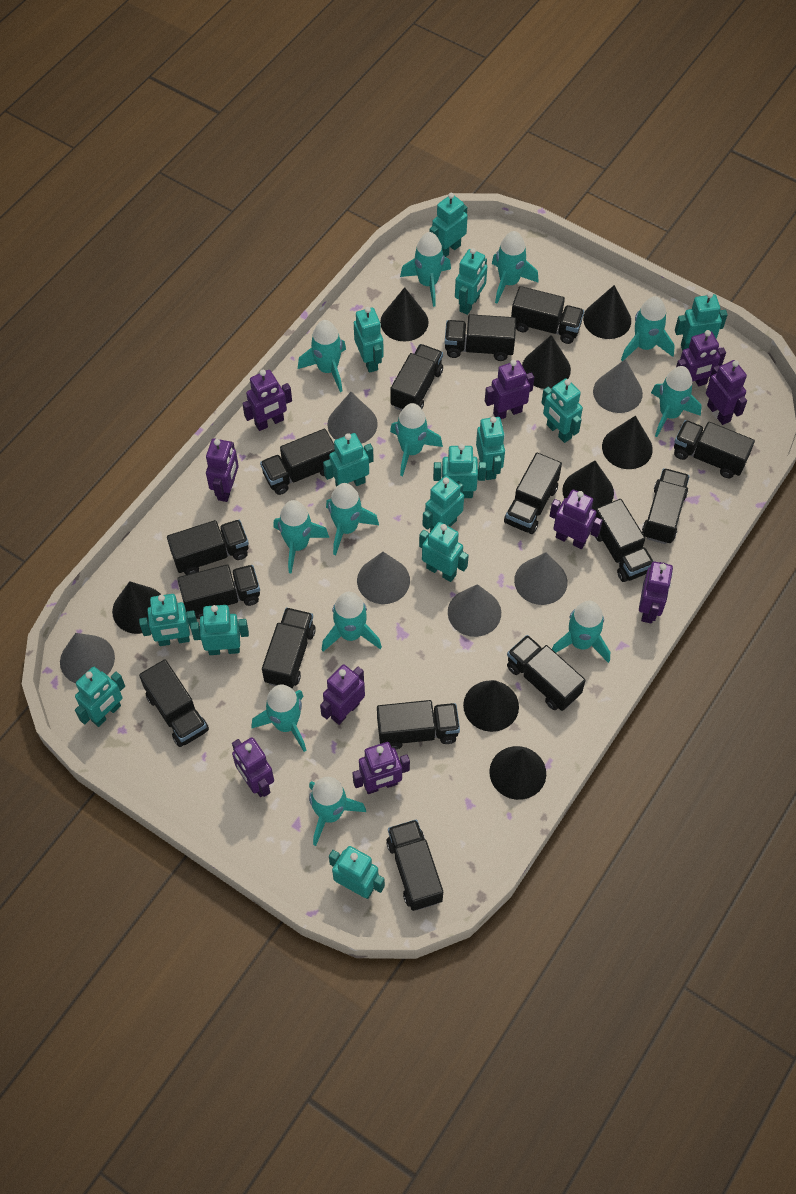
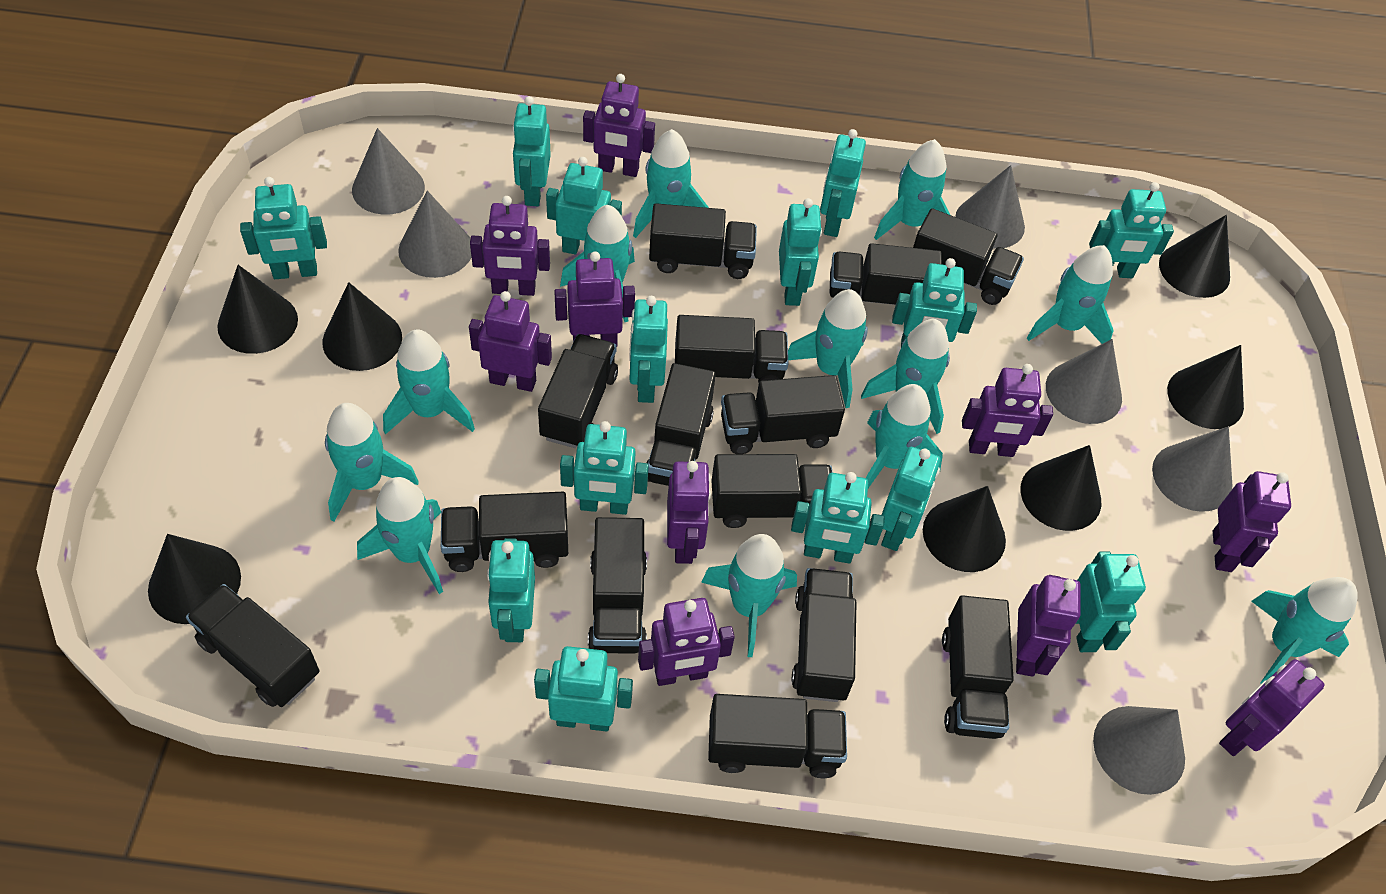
black cone: [112,581,161,634] [380,287,428,341] [463,680,519,732] [489,746,546,800] [522,335,571,389] [562,460,614,511] [583,285,631,339] [602,416,653,469] = 8 -> [148,534,241,624] [217,265,298,354] [322,282,402,371] [923,486,1006,572] [1021,445,1101,531] [1159,215,1230,298] [1167,345,1244,429] = 7
black truck: [139,660,209,747] [167,520,249,575] [177,565,260,619] [260,429,335,495] [262,608,316,688] [377,700,460,749] [387,820,443,911] [390,344,443,411] [445,314,516,361] [504,453,562,534] [507,635,586,711] [511,286,584,344] [595,499,654,582] [642,468,690,544] [674,420,755,478] = 15 -> [186,584,319,707] [441,492,568,572] [538,334,618,448] [588,517,647,654] [647,363,716,486] [649,203,757,279] [675,315,788,383] [708,694,847,778] [711,454,833,528] [721,375,845,454] [791,568,857,702] [830,243,942,305] [913,208,1024,305] [942,595,1014,739] = 14

